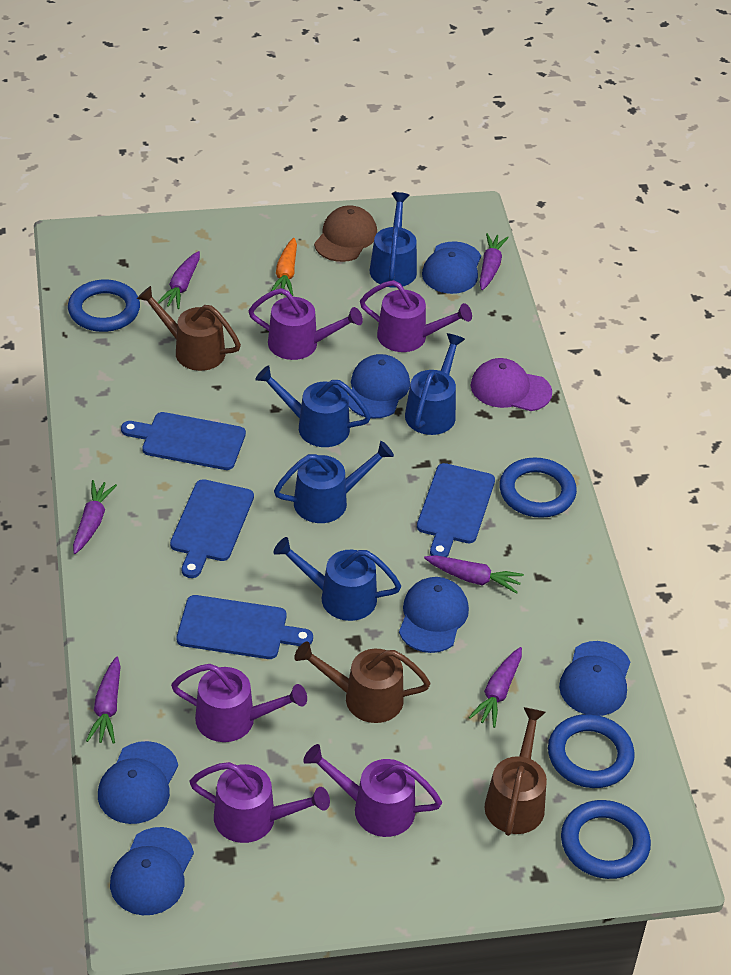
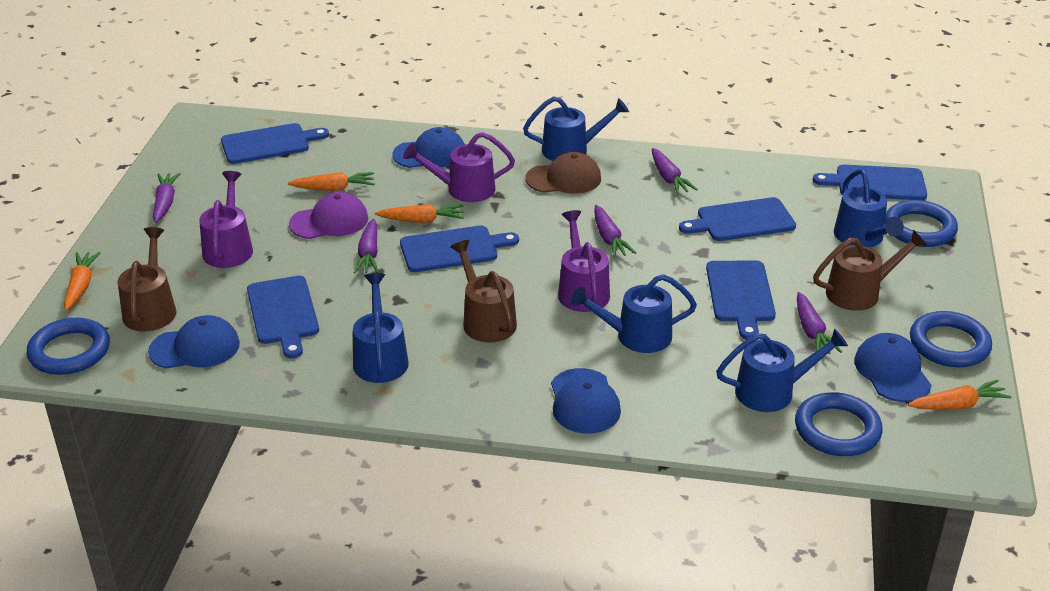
blue cap: [98,741,178,824] [110,827,194,915] [348,354,410,418] [399,577,469,653] [422,241,481,294] [559,641,630,716] = 6 -> [148,315,240,369] [392,127,465,168] [551,368,621,434] [854,333,932,402] = 4
blue cutting board: [121,412,246,470] [170,479,254,578] [177,595,313,659] [417,463,495,557] = 4 -> [221,123,329,164] [247,276,319,358] [400,225,519,272] [679,197,796,241] [706,261,776,339] [813,165,927,200] = 6
orange carrot: [270,238,297,296] = 1 -> [64,252,101,311] [288,172,375,191] [375,204,464,223] [908,380,1011,410] = 4
purple carrot: [73,480,117,554] [86,657,121,744] [157,251,200,309] [424,555,524,594] [469,647,522,728] [479,233,509,290] = 6 -> [153,173,181,223] [353,219,379,274] [594,205,636,258] [652,148,698,195] [797,292,842,354] = 5
purple watering can: [171,664,307,742] [189,762,330,843] [249,288,363,360] [303,744,442,837] [360,280,472,352] = 5 -> [199,171,253,268] [403,132,515,202] [558,210,610,312] = 3

